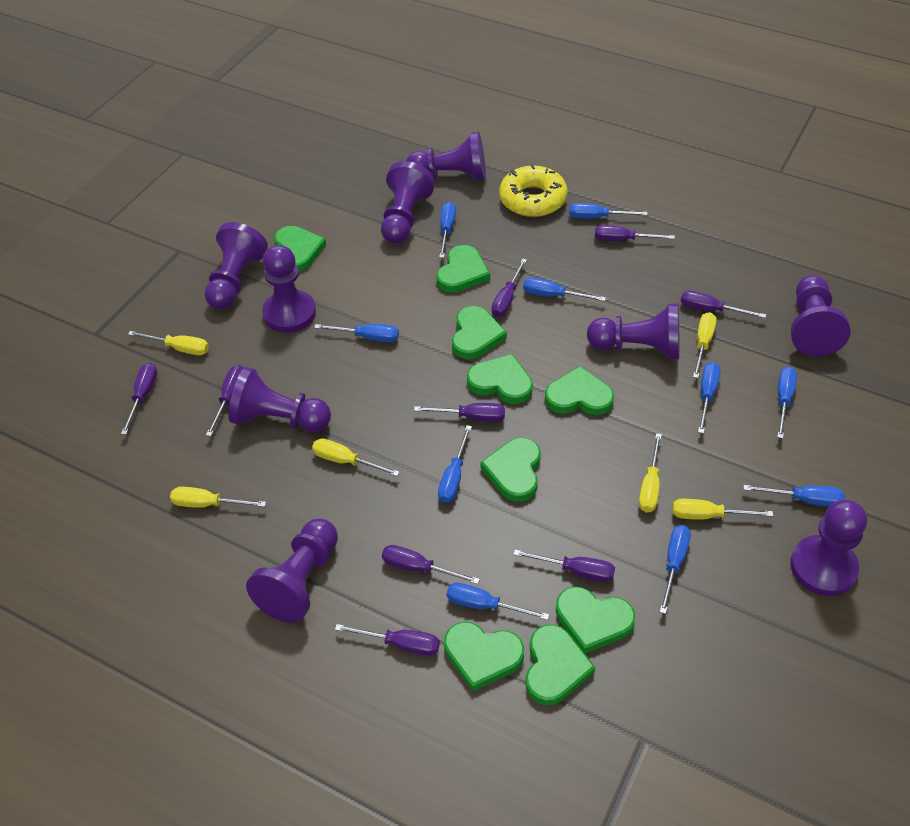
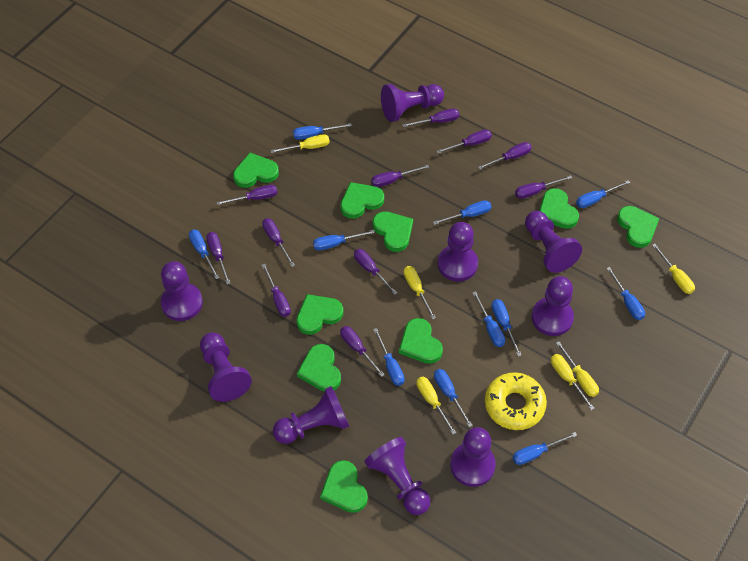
blue screwdriver: [314,324,399,342] [438,425,472,503] [439,202,456,258] [447,583,549,620] [523,278,606,301] [569,203,648,219] [660,525,691,614] [698,362,721,434] [743,485,845,507] [777,367,797,439] = 10 -> [189,229,219,279] [293,123,352,140] [313,230,375,250] [373,328,405,386] [433,200,491,225] [434,369,473,427] [472,291,505,347] [491,299,522,356] [512,432,577,465] [576,180,630,208] [606,267,645,320] = 11
purple screwdriver: [121,363,158,435] [206,365,244,436] [335,624,440,656] [382,545,480,584] [414,403,505,422] [492,259,527,317] [513,550,615,582] [595,225,675,241] [681,291,766,318] = 9 -> [206,232,230,284] [217,185,277,205] [262,218,295,267] [262,264,291,317] [340,326,385,377] [354,249,398,295] [371,165,429,187] [402,109,460,127] [436,129,492,154] [478,142,532,169] [515,175,572,199] = 11

